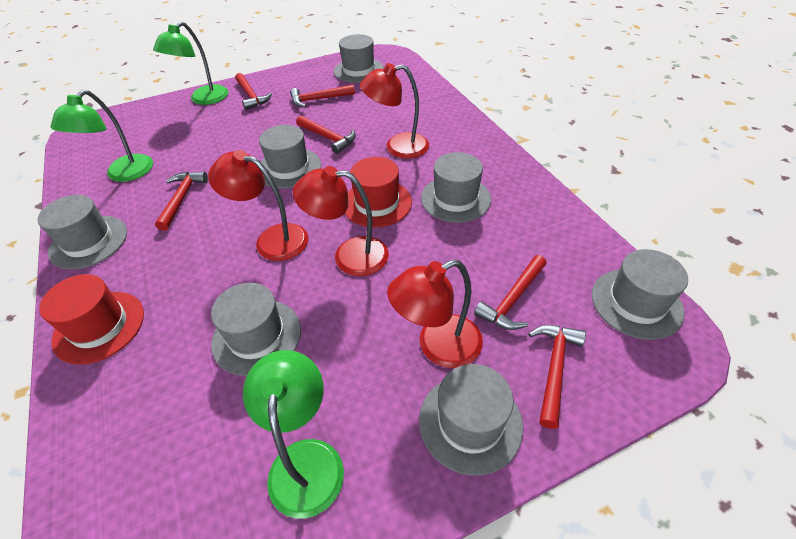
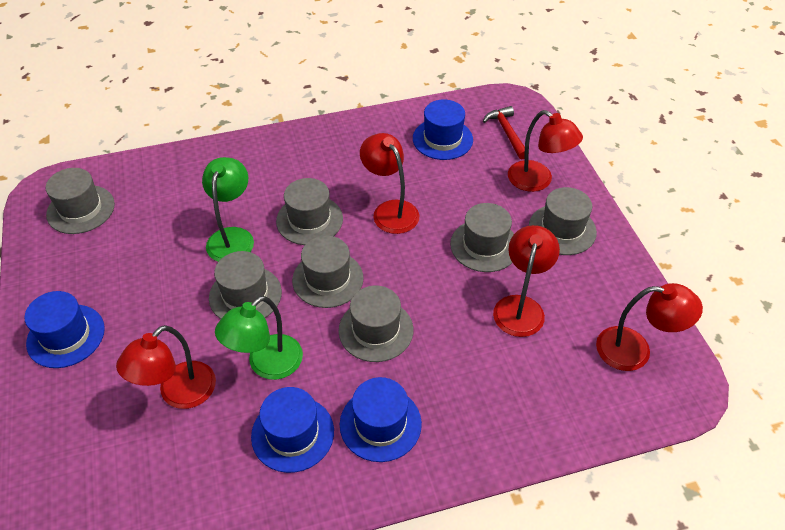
blue hat: none = 0 -> [25,291,105,368] [251,387,334,473] [340,377,422,462] [413,99,473,160] = 4
green lamp: [51,90,153,182] [153,22,228,105] [243,350,344,519] = 3 -> [202,157,254,262] [215,296,303,380] = 2
red hammer: [155,172,208,231] [235,73,272,110] [290,84,355,108] [296,116,356,154] [474,255,547,330] [528,325,586,429] = 6 -> [483,106,525,160] = 1
red hat: [39,274,144,365] [345,157,412,227] = 2 -> none = 0
red lamp: [208,150,309,261] [293,166,389,276] [360,63,429,159] [387,259,483,368] = 4 -> [116,325,216,409] [360,133,419,234] [493,225,560,337] [508,110,583,192] [596,283,703,371] = 5

